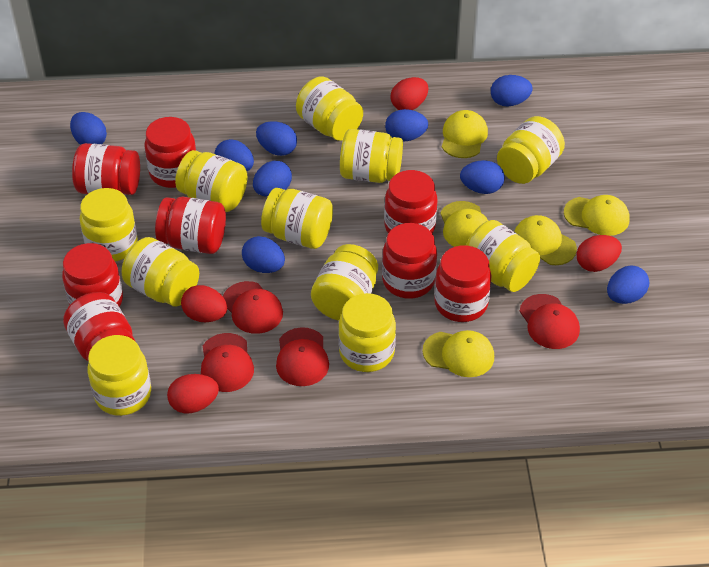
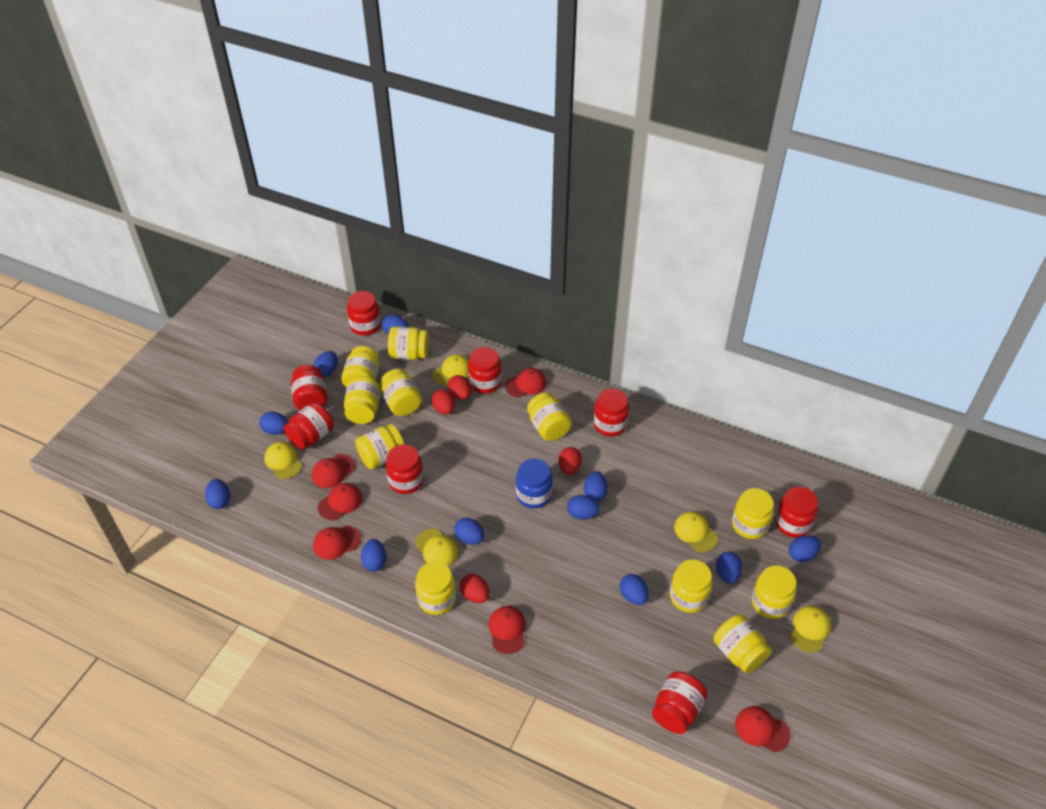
blue egg: [70,112,107,145] [215,139,254,171] [242,236,285,273] [253,161,292,197] [256,121,297,156] [385,109,428,142] [460,160,505,194] [491,75,533,106] [607,266,649,304] = 9 -> [205,479,230,509] [260,412,288,435] [313,351,338,377] [361,539,387,572] [382,315,409,334] [454,518,484,545] [567,495,600,520] [584,471,608,502] [620,574,649,605] [716,552,742,583] [789,535,821,562] = 11
blue jar: none = 0 -> [516,458,553,509] = 1
red cap: [201,333,254,392] [223,281,283,334] [276,327,329,386] [520,294,580,349] = 4 -> [312,454,355,488] [313,526,361,560] [318,483,362,520] [488,606,526,654] [505,368,546,398] [735,706,790,752] = 6

